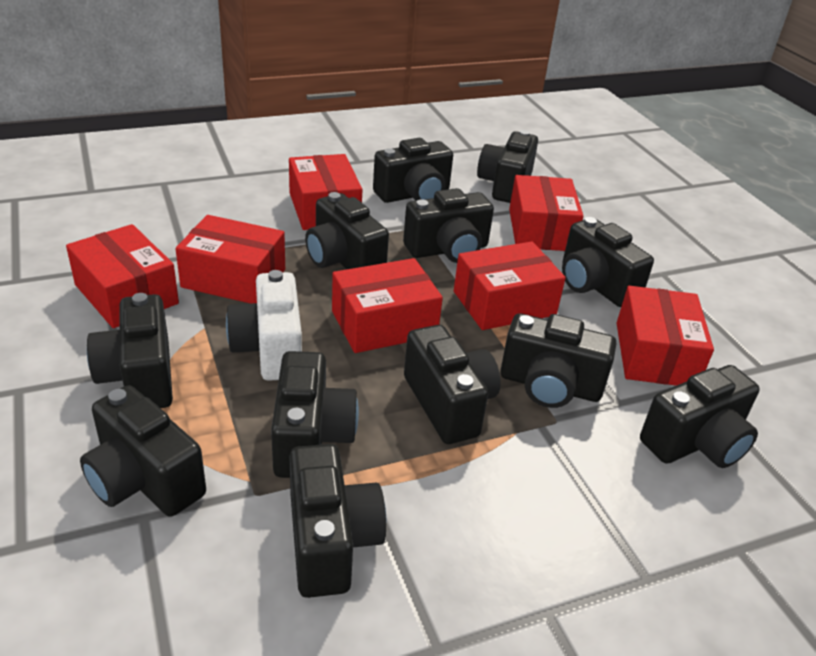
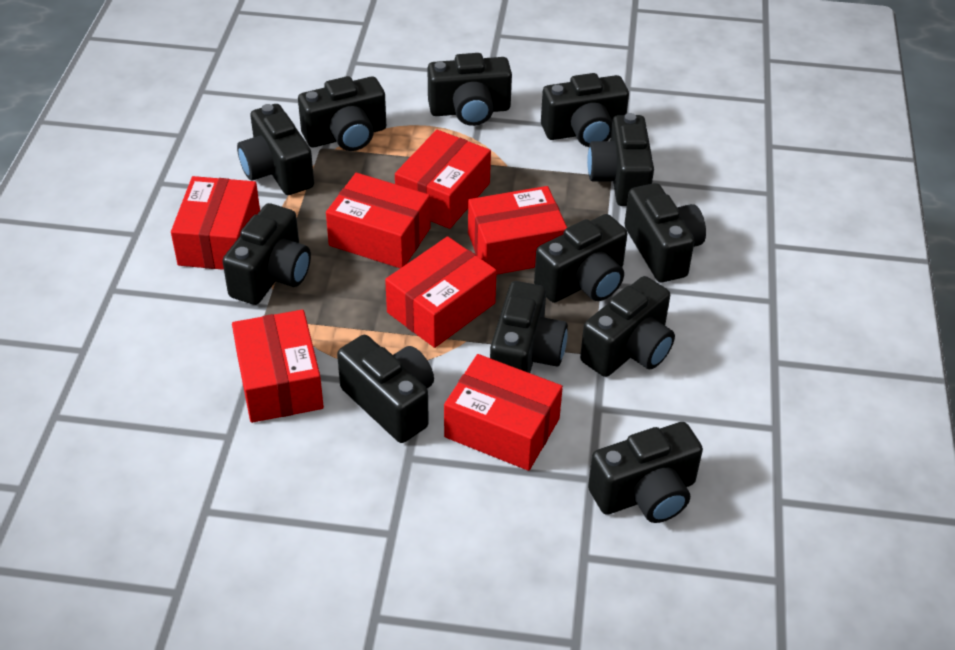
white camera: [226,270,302,381] = 1 -> none = 0

